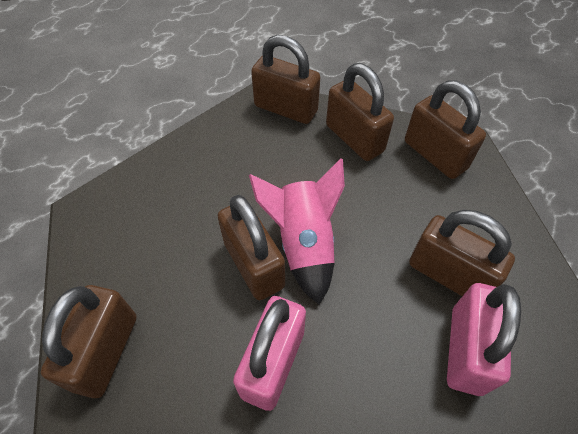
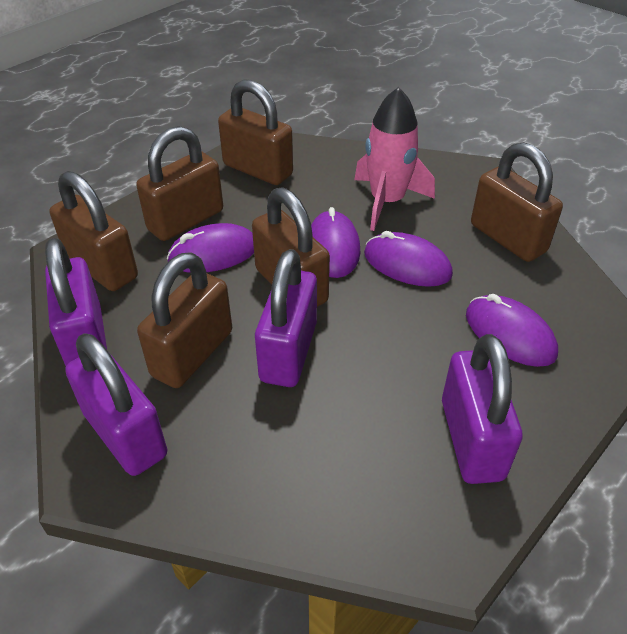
pink padlock: [233,296,306,411] [447,283,521,396] = 2 -> none = 0
purple mouse: none = 0 -> [167,223,254,273] [311,207,360,278] [364,231,453,287] [466,294,558,367] = 4
purple padlock: none = 0 -> [45,238,107,366] [65,333,167,476] [255,249,317,387] [442,334,523,484] = 4

